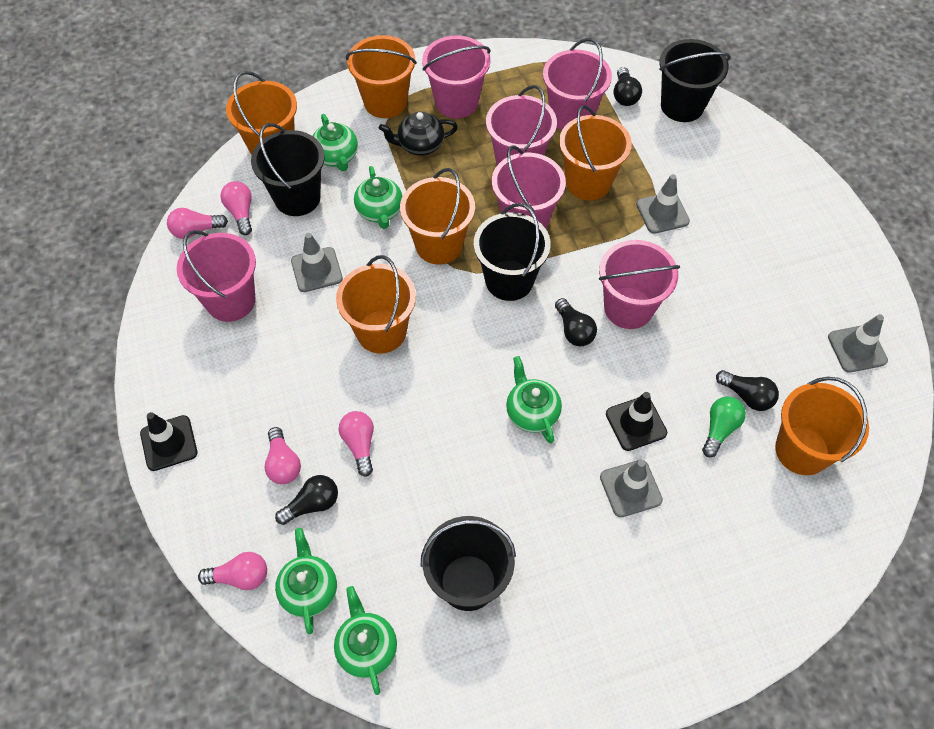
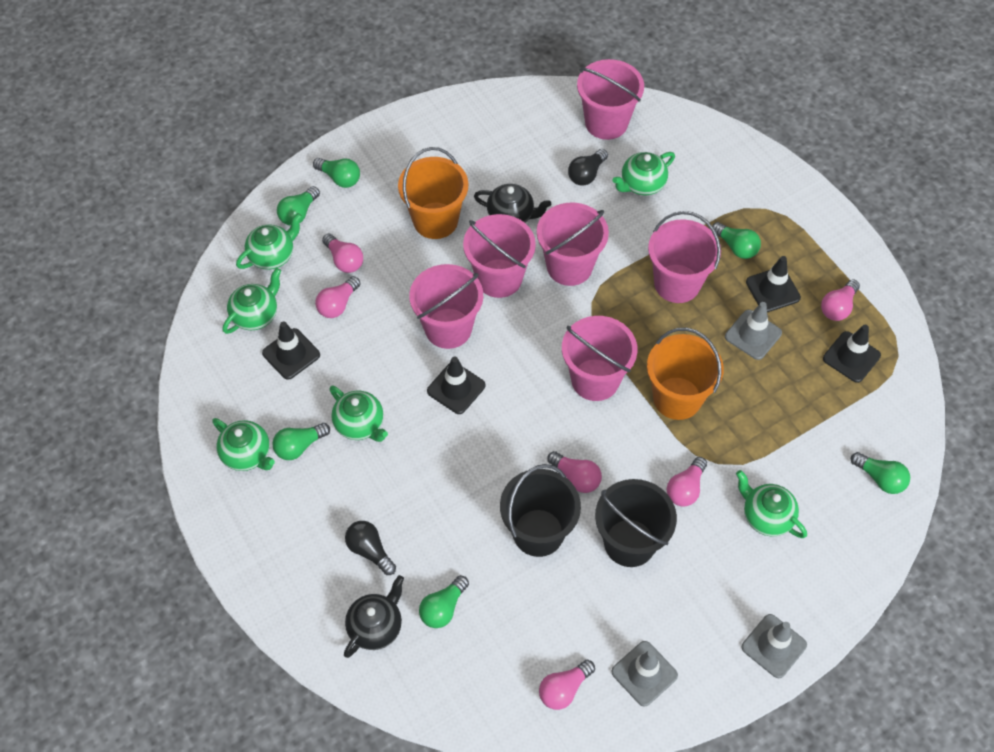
black bucket: [251,123,325,216] [421,516,516,611] [474,203,551,301] [659,39,730,122] = 4 -> [500,464,581,557] [595,479,677,567] = 2
black light bulb: [275,475,338,525] [555,298,597,346] [614,67,642,106] [716,370,779,411] = 4 -> [345,521,396,575] [568,149,608,186] = 2
black teapot: [379,111,458,156] = 1 -> [344,575,404,658] [474,184,551,223] = 2
black traffic cone: [140,412,197,471] [606,392,667,451] = 2 -> [262,321,320,380] [427,356,485,414] [746,256,801,312] [823,325,881,383] = 4
green light bulb: [702,396,746,457] = 1 -> [272,423,330,460] [277,186,320,225] [313,158,360,188] [419,575,469,628] [712,222,761,259] [851,452,910,494] = 6
green teapot: [275,528,337,634] [312,114,358,171] [334,586,397,695] [354,166,402,229] [506,356,562,443] = 5 -> [212,418,275,471] [223,268,281,334] [236,213,302,270] [329,386,388,442] [612,152,675,195] [736,470,807,538] = 6
grey traffic cone: [291,233,343,292] [600,460,663,517] [636,174,690,234] [828,314,888,373] = 4 -> [611,641,678,707] [725,302,782,360] [742,614,807,678] = 3
orange bucket: [226,71,297,155] [336,255,416,353] [346,35,417,118] [400,168,475,264] [559,105,632,200] [775,377,869,475] = 6 -> [398,147,468,239] [647,328,724,420] = 2
pink light bulb: [167,208,228,239] [198,552,267,590] [220,181,252,235] [264,427,301,484] [339,411,374,477] = 5 -> [315,276,360,318] [322,234,363,273] [539,660,595,710] [547,451,602,493] [667,457,707,507] [821,279,860,321] = 6

